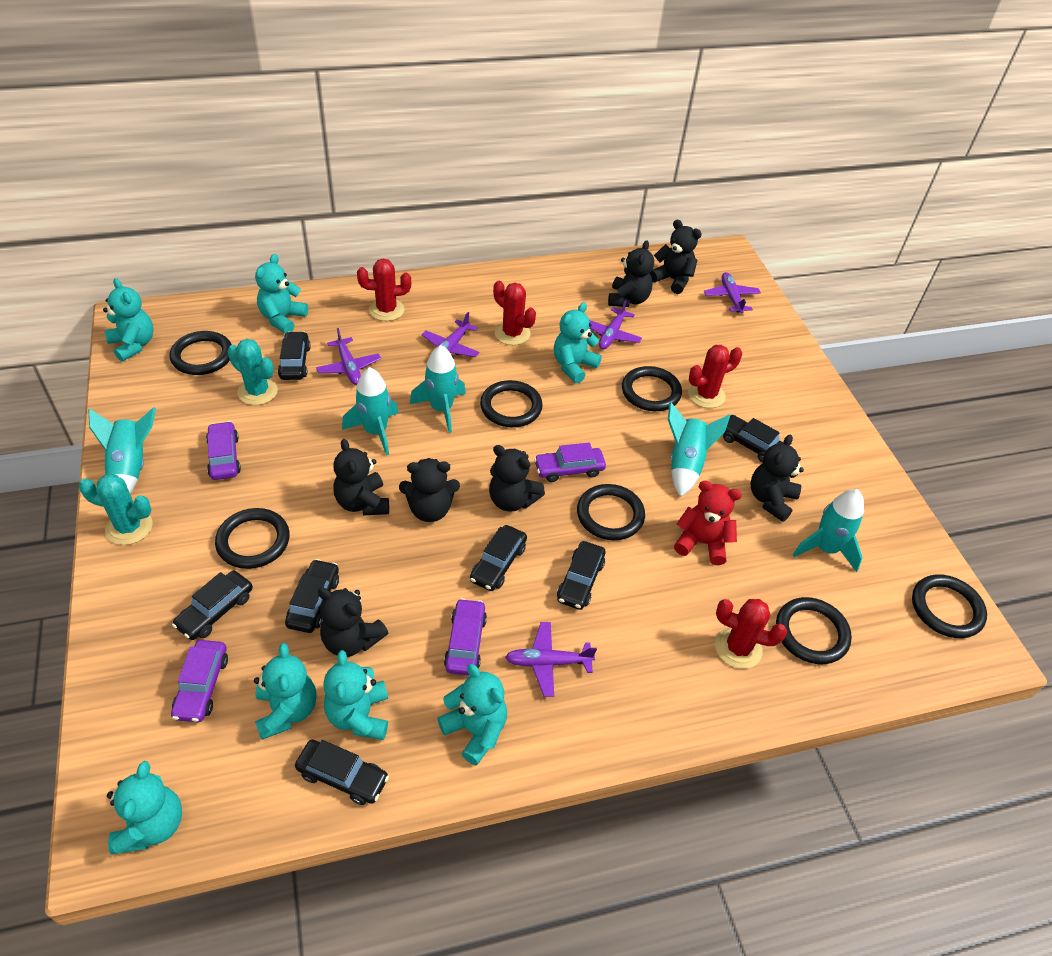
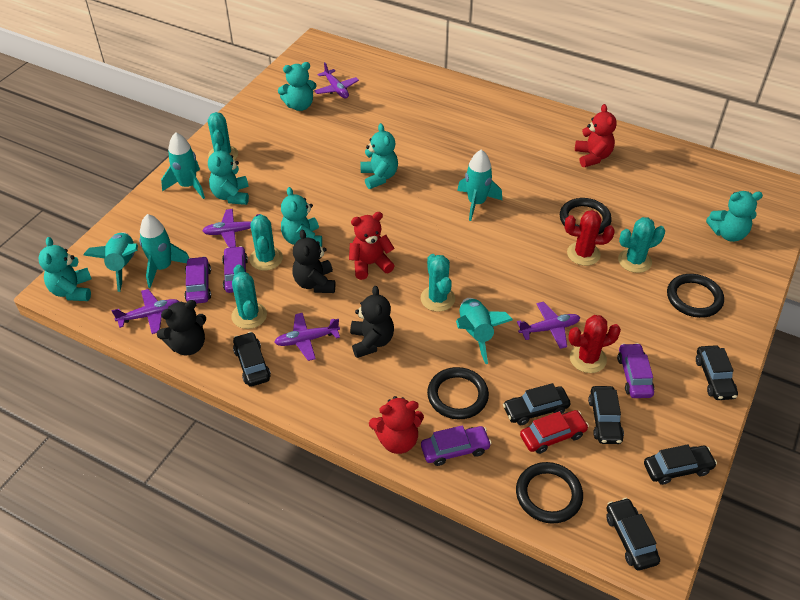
black car: [172,571,253,640] [278,332,311,380] [285,559,339,633] [295,740,389,805] [470,525,527,591] [557,541,605,610] [723,415,783,462] = 7 -> [233,332,271,387] [503,383,571,425] [588,386,624,444] [606,498,660,570] [644,444,717,485] [696,345,738,400] = 6
black ring: [170,331,232,375] [215,508,290,569] [480,380,543,427] [577,484,645,540] [622,366,682,411] [776,597,852,664] [912,574,987,638] = 7 -> [427,367,489,420] [516,462,583,524] [560,198,612,234] [667,274,724,318] = 4
black teddy bear: [318,588,388,657] [333,439,389,516] [399,458,460,522] [489,445,545,512] [608,240,654,307] [650,220,702,294] [750,435,804,522] = 7 -> [157,300,207,355] [292,230,335,293] [350,286,394,358] = 3
red cactus: [357,259,411,321] [493,281,536,345] [688,345,742,408] [715,599,787,669] = 4 -> [565,210,615,266] [568,315,621,373] = 2
red car: none = 0 -> [520,410,589,454] = 1
red teddy bear: [674,481,742,565] = 1 -> [349,212,395,280] [369,396,424,454] [575,104,617,167] = 3
turquoise cactus: [79,474,153,545] [227,339,278,405] = 2 -> [208,112,238,160] [231,264,267,329] [249,214,283,271] [420,254,455,312] [618,217,665,273] = 5
turquoise teddy bear: [103,278,153,362] [107,761,182,854] [254,643,316,740] [255,254,308,334] [323,650,388,740] [437,664,507,765] [554,302,602,383] = 7 -> [38,237,91,301] [208,143,249,205] [278,62,317,111] [281,187,322,247] [361,123,398,189] [706,191,763,242] = 6

